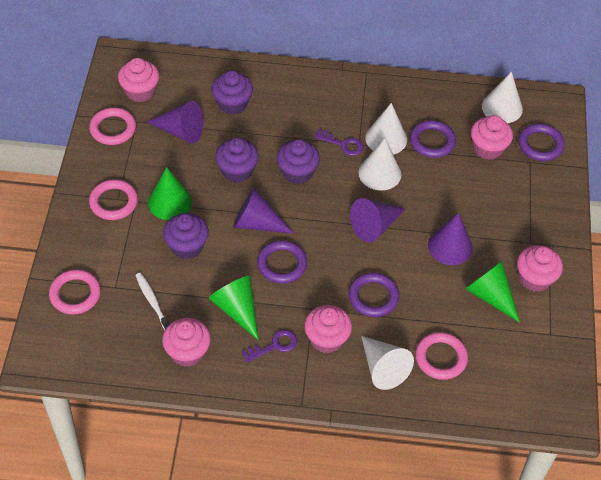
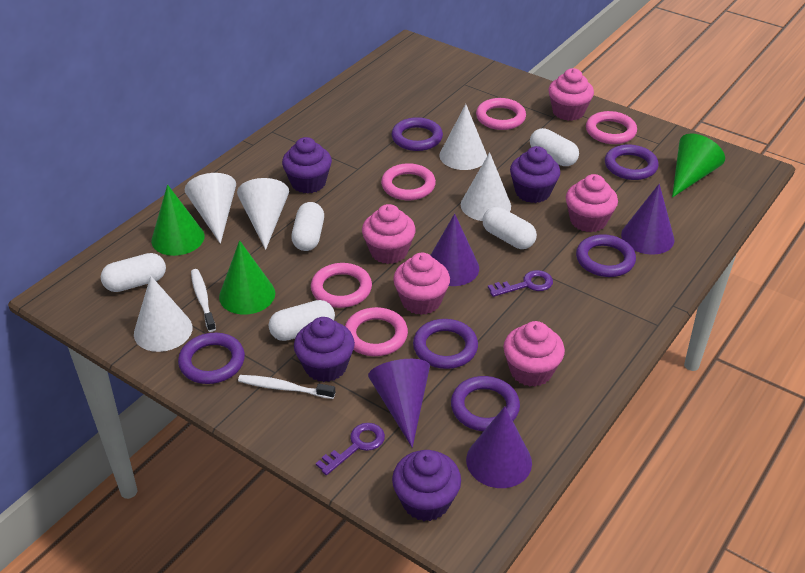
pink ring: [49,269,101,314] [89,107,136,145] [89,179,138,220] [415,332,468,380] = 4 -> [311,263,372,308] [345,307,408,356] [381,163,436,200] [476,98,526,130] [586,111,637,144] = 5
purple ring: [257,240,307,284] [348,272,399,317] [410,120,456,158] [518,123,565,161] = 4 -> [178,333,245,384] [391,117,443,151] [413,319,478,369] [451,376,520,432] [576,234,636,277] [605,144,659,180] = 6
white capsule: none = 0 -> [101,253,166,292] [269,300,335,341] [291,202,324,251] [482,207,537,249] [530,128,579,166] = 5
white cone: [358,138,401,191] [361,336,414,390] [365,103,407,154] [482,71,523,123] = 4 -> [134,276,192,352] [184,173,236,244] [237,178,289,250] [439,104,487,170] [461,152,511,221] = 5
white toothbrush: [135,273,170,330] = 1 -> [191,269,216,332] [238,375,335,399] = 2

